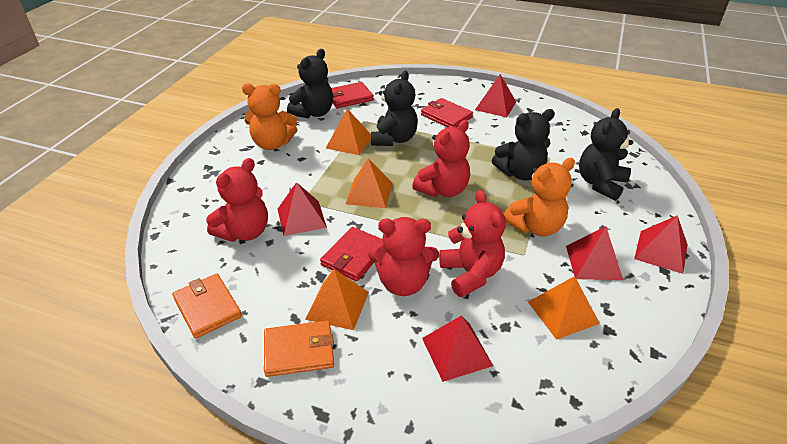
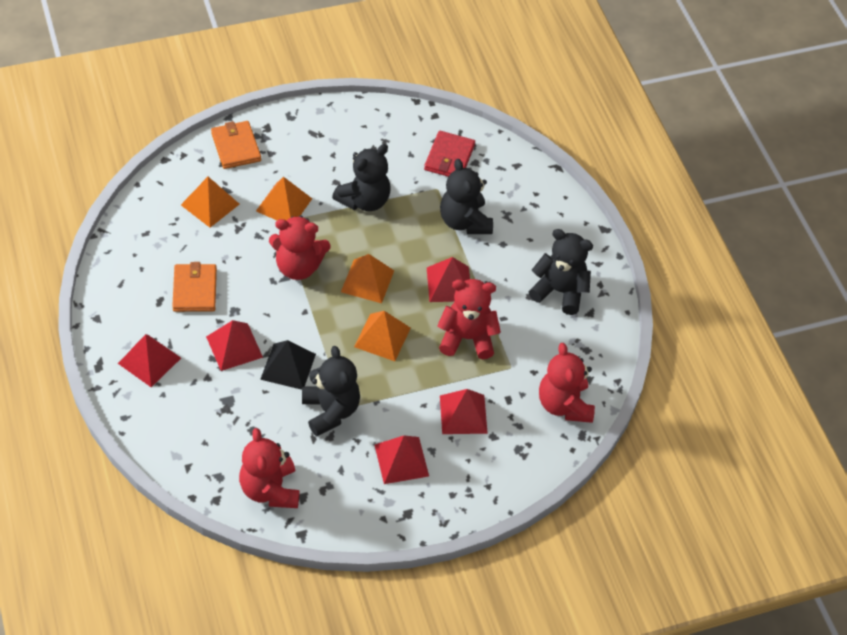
black pyramid: none = 0 -> [260,340,316,390] = 1
orange teddy bear: [242,83,297,150] [504,158,575,237] = 2 -> none = 0
red wallet: [320,227,384,282] [331,82,374,109] [421,98,473,127] = 3 -> [424,131,475,177] = 1

